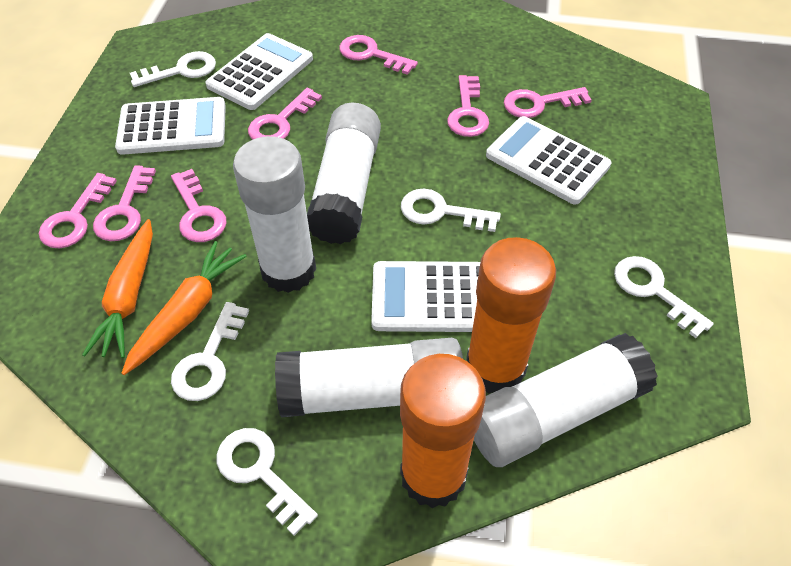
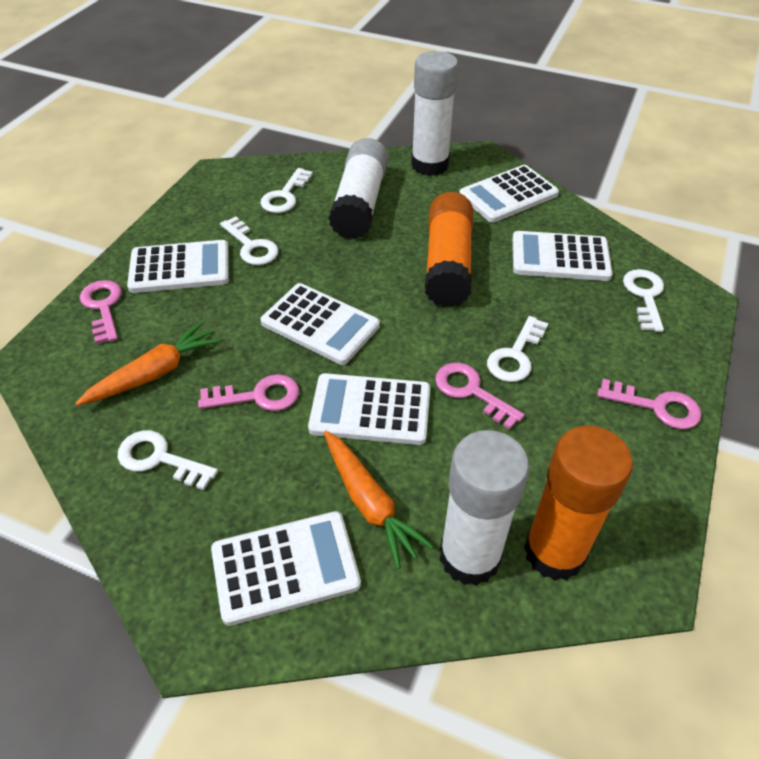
pink key: [39,173,117,248] [93,165,156,241] [171,169,227,242] [248,88,322,140] [339,35,418,75] [447,75,489,137] [504,87,592,118] = 7 -> [80,280,122,344] [198,374,299,411] [435,363,524,430] [597,379,702,429] = 4
white calculator: [115,97,226,155] [205,33,313,110] [371,261,480,332] [486,116,611,205] = 4 -> [127,240,229,293] [211,511,361,626] [260,283,380,365] [308,373,430,445] [459,165,559,223] [512,231,613,281] = 6
white glue stick: [233,136,316,293] [275,338,463,417] [307,103,381,244] [474,333,658,467] = 4 -> [328,138,388,239] [411,51,458,176] [440,430,529,586] = 3

